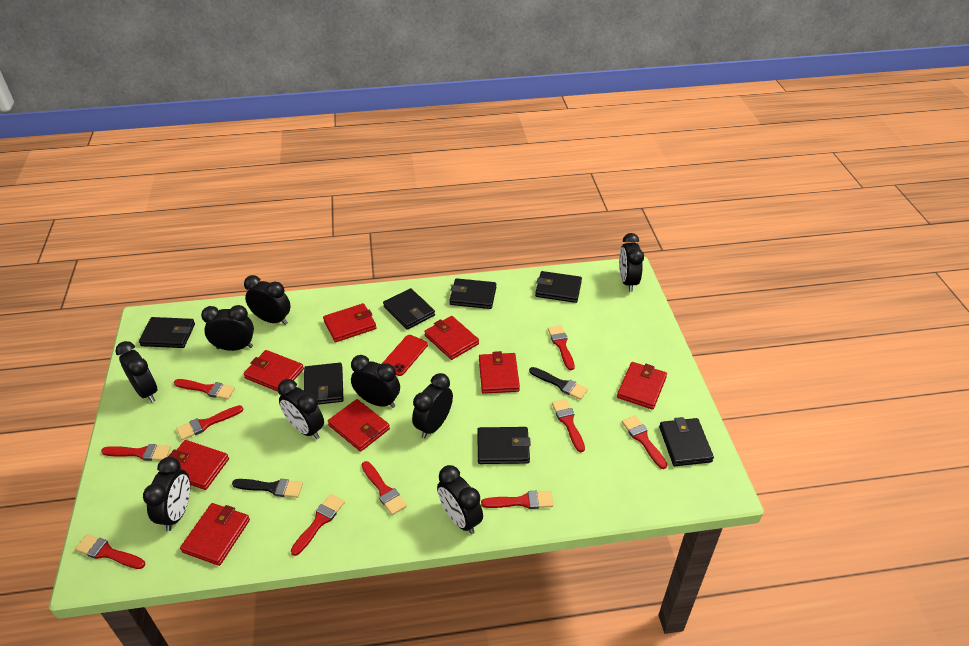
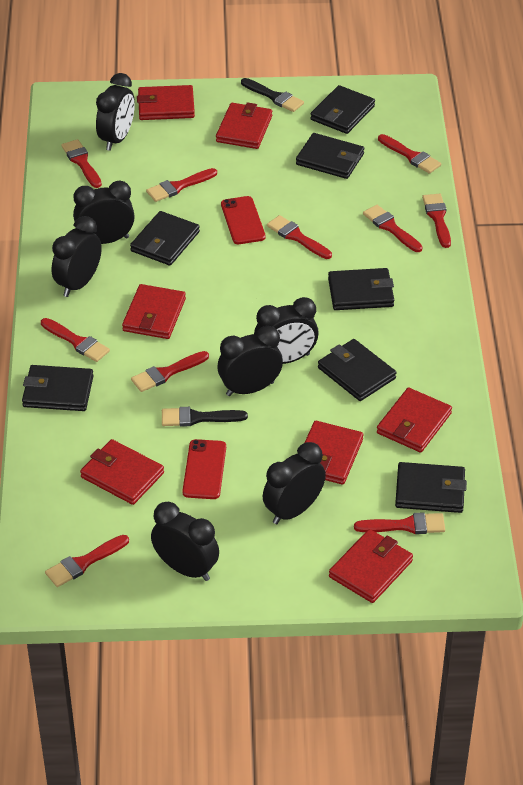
black clock: [115,341,157,402] [143,457,190,531] [201,305,254,351] [244,275,291,325] [278,379,324,439] [351,355,400,408] [412,373,453,438] [437,465,483,534] [619,233,644,292] = 9 -> [52,216,102,297] [73,180,135,244] [96,73,135,151] [151,501,219,581] [217,326,283,396] [254,297,319,364] [263,442,326,524] = 7
red phone: [382,335,428,376] = 1 -> [182,439,226,499] [221,196,266,244] = 2
red wallet: [168,440,229,490] [180,503,250,566] [243,350,304,392] [323,303,376,342] [328,399,390,452] [424,316,479,360] [479,351,520,394] [617,362,667,409] = 8 -> [80,439,164,505] [122,284,186,339] [137,85,195,120] [216,102,272,149] [305,421,363,485] [329,529,413,603] [377,388,452,453] = 7

